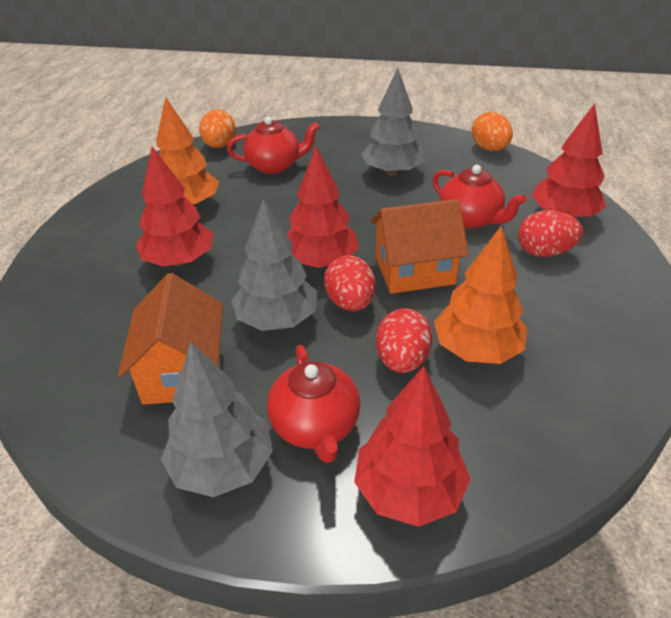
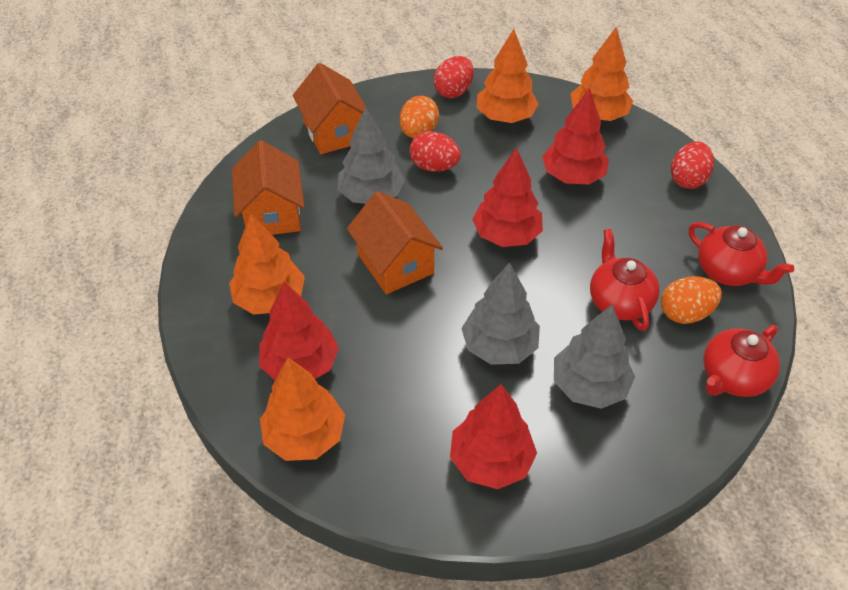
orange house: [118,273,223,405] [370,199,469,294] = 2 -> [232,140,304,235] [293,63,370,154] [347,191,443,294] = 3
orange tree: [156,97,219,206] [434,225,527,364] = 2 -> [229,213,305,315] [260,357,345,461] [477,29,539,123] [571,27,633,121] = 4

